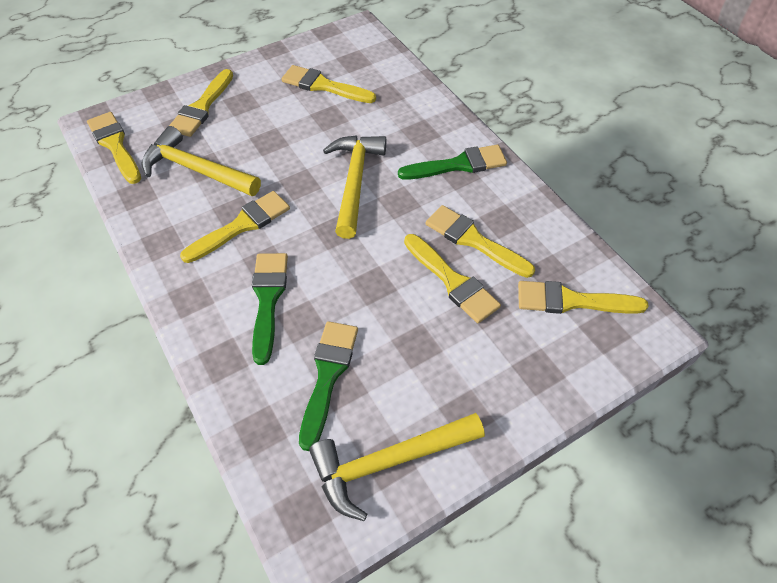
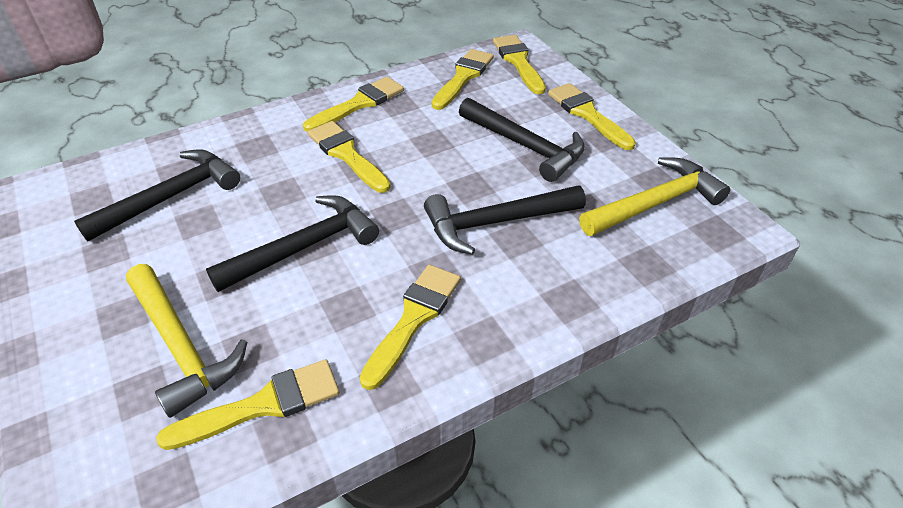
black hammer: none = 0 -> [74,149,240,242] [206,195,379,292] [424,186,586,255] [459,98,585,182] = 4
green brush: [252,253,288,365] [299,321,358,451] [398,145,507,180] = 3 -> none = 0
yellow hammer: [142,126,261,196] [309,413,485,521] [323,135,386,239] = 3 -> [126,264,247,418] [579,157,730,236] = 2

